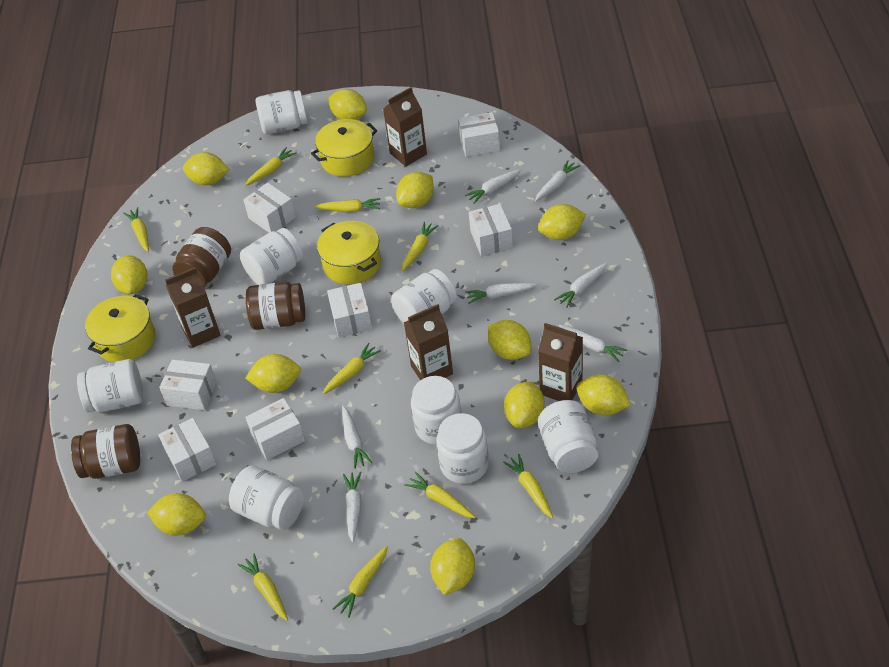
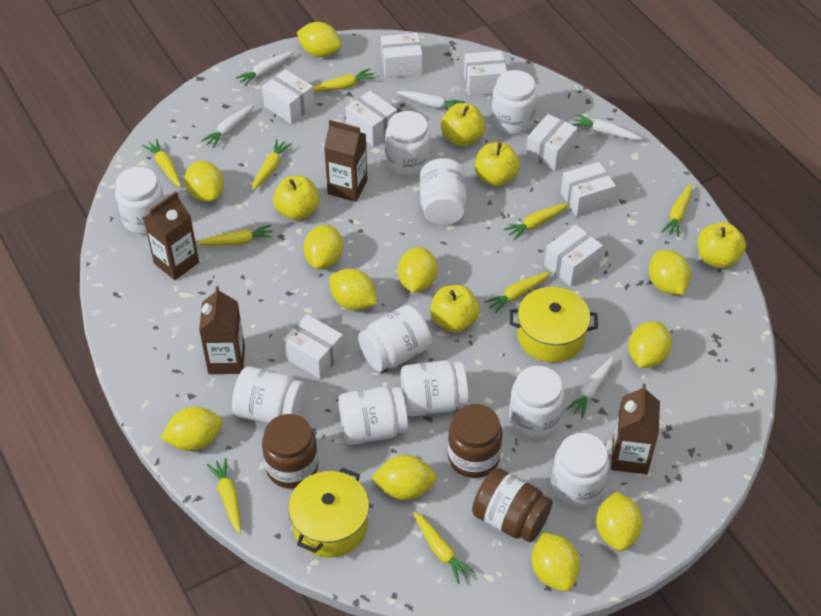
white box: [158,418,216,482] [159,360,217,410] [243,183,296,233] [245,398,305,460] [327,283,372,338] [458,112,500,157] [469,204,513,256] = 7 -> [262,69,314,124] [283,314,344,379] [345,91,397,146] [381,33,422,78] [464,51,507,96] [526,114,578,171] [544,225,603,287] [561,162,616,217] = 8
white carrot: [342,406,372,469] [343,471,361,543] [465,169,522,204] [465,283,537,304] [535,160,580,202] [554,262,608,308] [559,325,627,362] = 7 -> [201,104,254,148] [236,51,294,86] [397,91,465,109] [566,356,614,418] [572,114,642,140] = 5
white jar: [77,359,143,413] [229,465,304,530] [240,228,303,285] [255,90,308,134] [391,269,457,324] [411,376,461,445] [436,413,489,484] [538,400,598,473] = 8 -> [115,167,165,234] [232,366,305,424] [338,386,408,445] [358,305,432,372] [385,111,431,176] [401,360,469,417] [420,158,467,225] [492,70,537,134] [509,366,564,439] [551,433,609,508] = 10
yellow apple: none = 0 -> [273,176,319,221] [430,285,480,332] [441,103,485,146] [475,142,520,186] [698,222,746,268] = 5
yellow pot: [85,294,155,362] [311,119,377,177] [317,221,381,284] = 3 -> [288,467,369,558] [509,287,598,363] = 2

